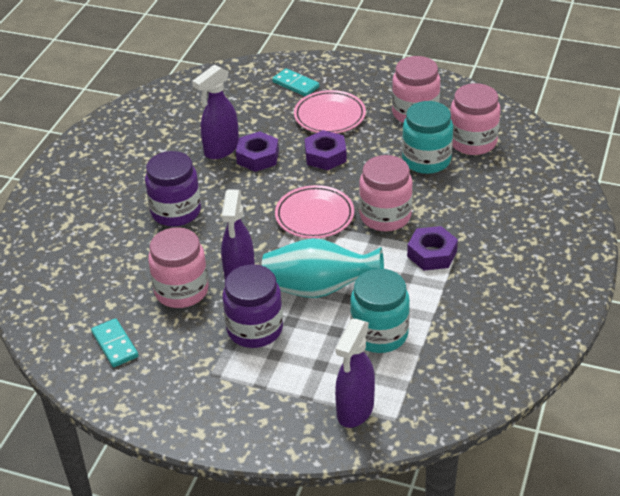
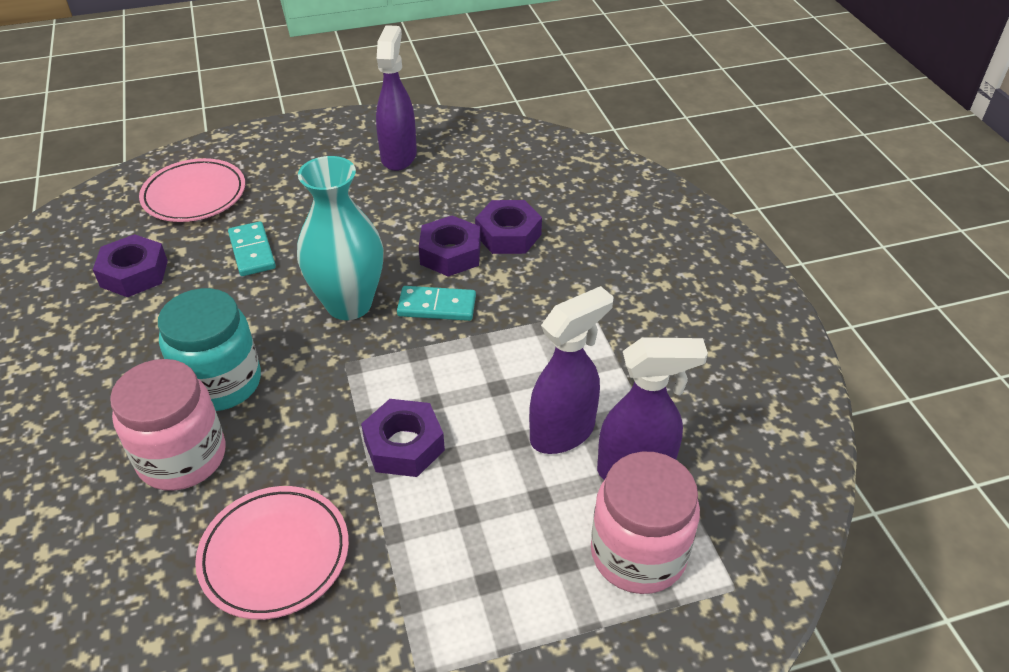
pink jar: [148,227,209,308] [359,155,413,231] [392,56,440,123] [450,83,500,155] = 4 -> [110,359,225,491] [591,451,700,594] = 2
purple jar: [145,151,201,226] [223,264,283,348] = 2 -> none = 0
purple nut: [236,131,279,172] [304,130,347,170] [407,226,458,270] = 3 -> [93,234,168,297] [361,399,445,477] [419,215,481,277] [475,200,542,254] = 4
turquoise jar: [350,269,410,353] [402,101,453,174] = 2 -> [158,288,261,411] = 1

